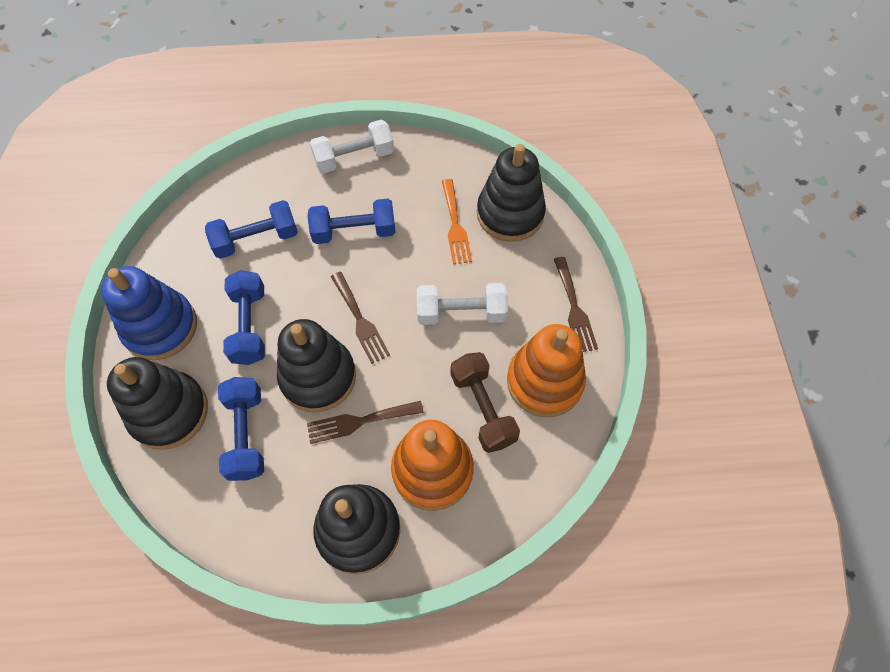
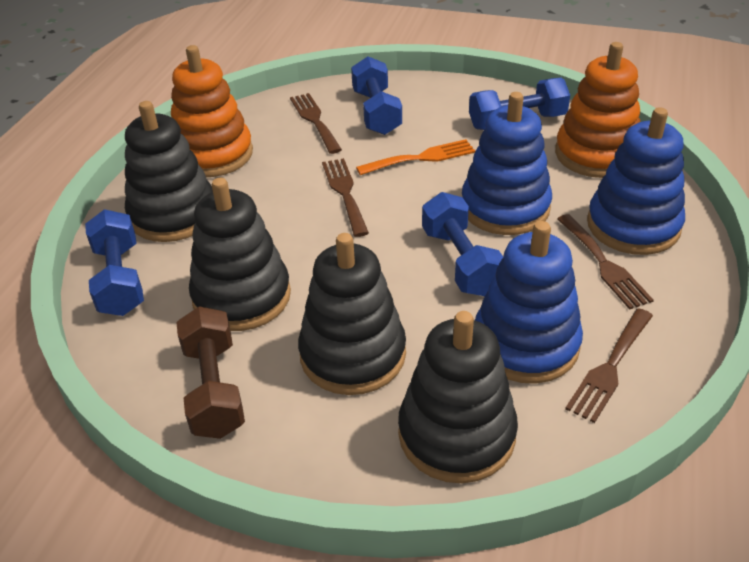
blue stacking toy: [101,266,197,360] = 1 -> [462,92,552,235] [475,221,583,384] [587,107,685,255] = 3
brown fork: [307,401,424,444] [331,272,390,364] [554,257,598,352] = 3 -> [290,93,342,154] [322,158,369,237] [557,214,654,310] [565,308,653,423] = 4
white dumbbell: [310,120,394,173] [417,283,508,325] = 2 -> none = 0

